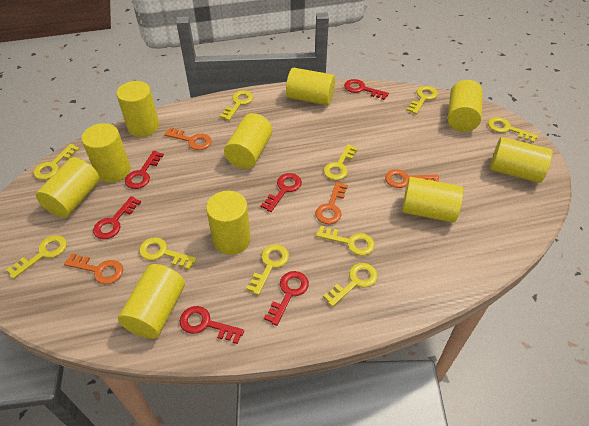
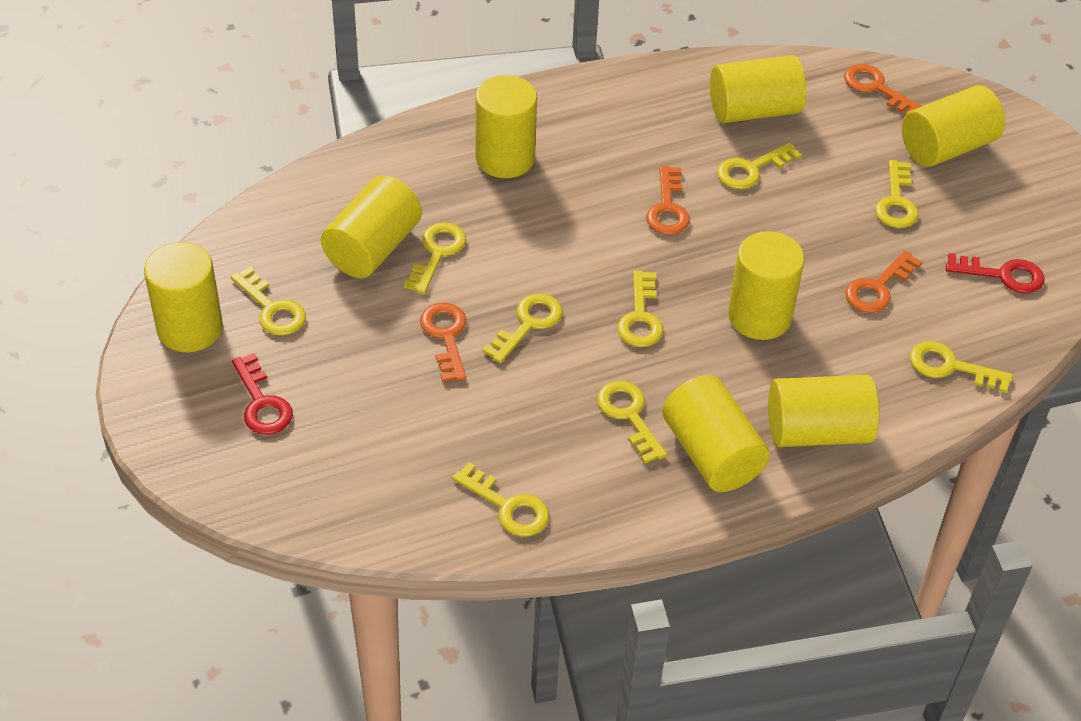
red key: [93,196,141,239] [125,151,164,189] [180,306,244,344] [261,173,302,212] [264,271,309,326] [344,79,389,100] = 6 -> [232,353,293,435] [946,253,1045,294] = 2
yellow cylinder: [36,157,100,218] [81,123,131,183] [116,81,159,137] [118,264,185,339] [206,191,251,255] [224,113,272,169] [286,68,335,105] [402,177,463,223] [448,80,483,132] [490,137,553,183] = 10 -> [144,242,223,352] [321,175,422,278] [476,75,537,178] [662,375,770,492] [710,55,806,123] [728,231,804,340] [768,375,879,447] [902,85,1005,167] = 8
yellow key: [6,235,67,279] [33,144,80,180] [139,237,197,270] [220,90,253,120] [246,244,289,295] [316,226,375,256] [323,263,378,307] [324,144,358,180] [407,86,438,114] [488,117,538,143] = 10 -> [231,266,306,336] [404,222,466,294] [452,462,549,537] [483,293,563,363] [597,381,667,464] [617,270,663,347] [717,142,802,189] [875,160,919,228] [910,341,1013,393] = 9

